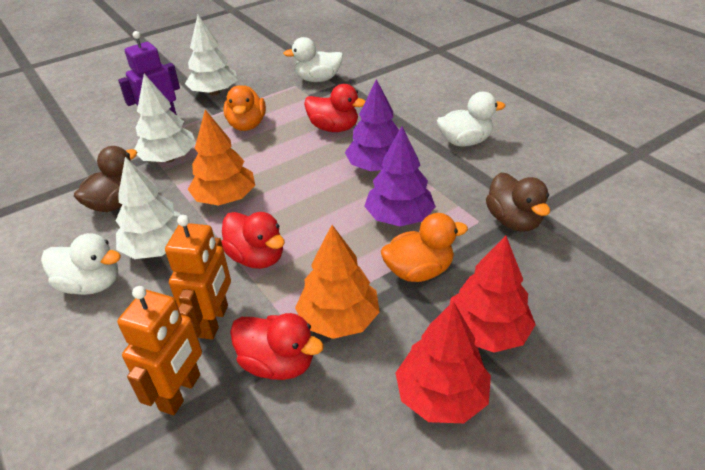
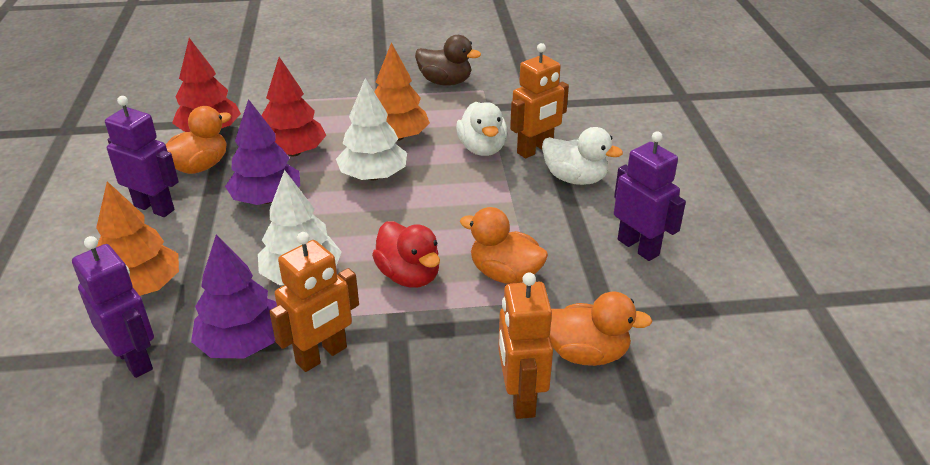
brown duck: [74,146,137,212] [486,172,550,232] = 2 -> [415,35,481,86] = 1
orange duck: [224,85,266,131] [381,213,468,282] = 2 -> [166,106,231,174] [460,207,548,284] [550,292,652,366] = 3
orange robot: [117,286,202,415] [165,215,231,340] = 2 -> [269,232,359,372] [498,272,553,419] [510,43,569,159] = 3
purple robot: [118,31,180,115] = 1 -> [72,236,154,378] [105,96,179,217] [614,131,686,261] = 3
red duck: [221,212,285,269] [230,313,324,380] [304,84,365,132] = 3 -> [372,221,440,288] = 1
white duck: [41,233,121,295] [283,37,343,82] [437,92,505,147] = 3 -> [456,102,508,156] [542,127,623,185] = 2
white tree: [116,157,181,259] [134,74,196,162] [185,15,238,96] = 3 -> [258,170,342,285] [336,78,407,180] = 2

